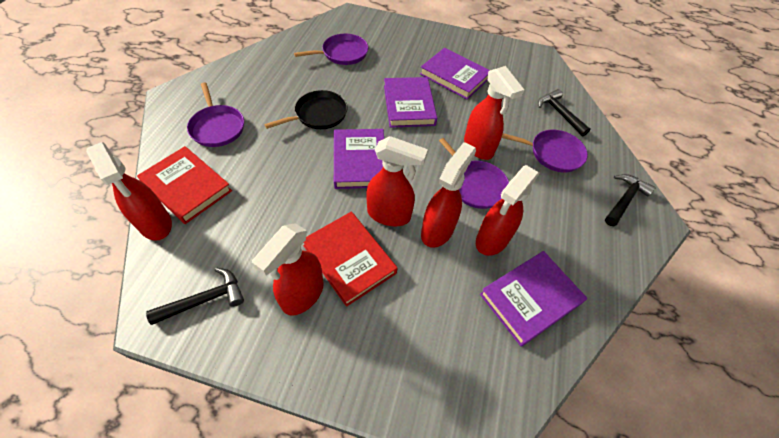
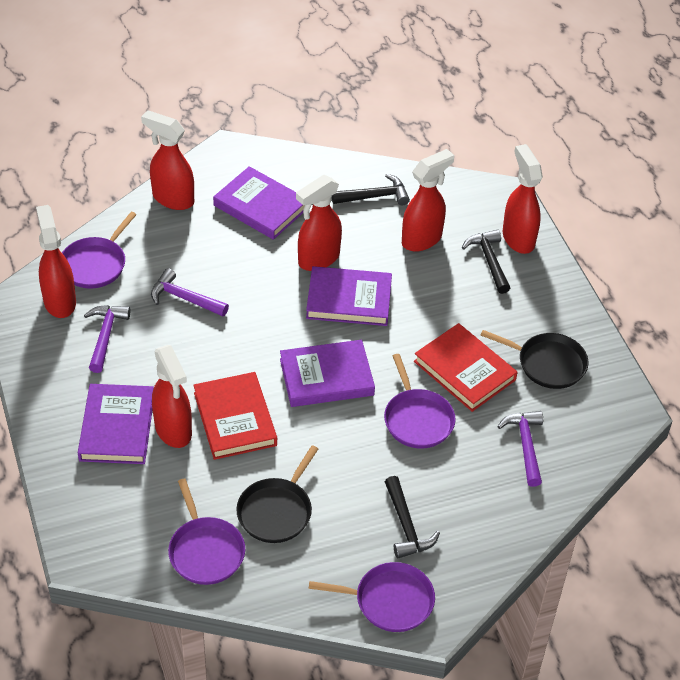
black pan: [264,90,348,129] = 1 -> [236,445,318,543] [481,330,588,389] = 2
purple hammer: none = 0 -> [84,305,130,373] [151,268,229,316] [497,411,543,487] = 3

